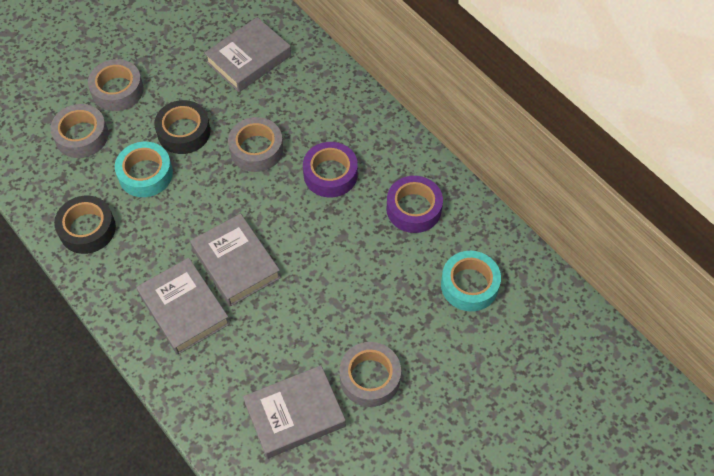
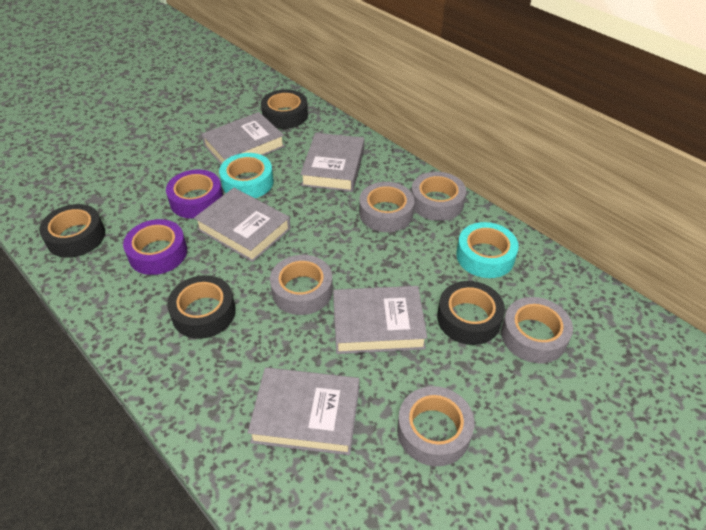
black tape: [54,196,116,254] [154,100,210,154] = 2 -> [39,204,105,258] [167,275,236,339] [261,89,308,129] [437,281,505,345] = 4
grey book: [136,258,230,355] [190,213,281,307] [204,17,291,92] [243,365,346,459] = 4 -> [194,188,291,262] [202,112,285,164] [248,367,359,455] [300,133,365,192] [333,286,427,354] = 5
grey tape: [50,104,109,158] [88,59,144,111] [228,117,283,172] [339,342,401,407] = 4 -> [270,255,333,315] [359,182,415,232] [397,386,474,466] [412,172,466,221] [501,297,573,363] = 5

